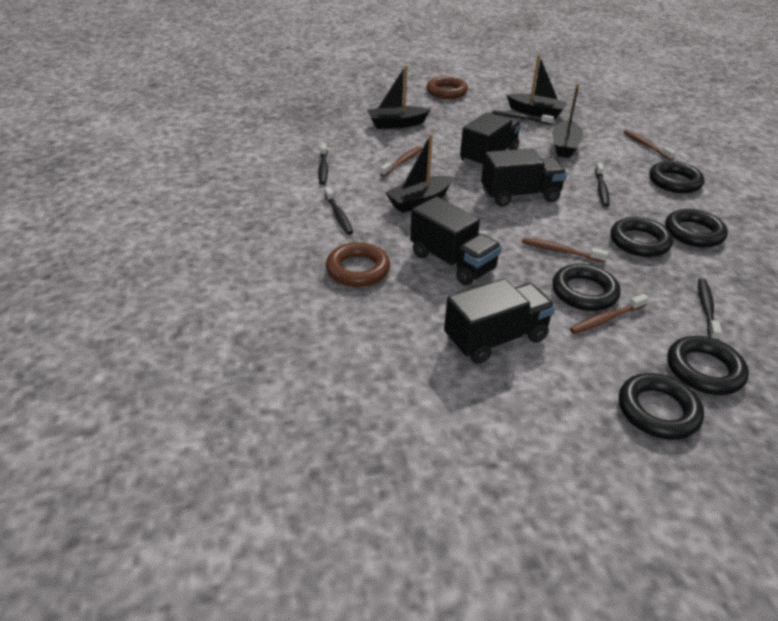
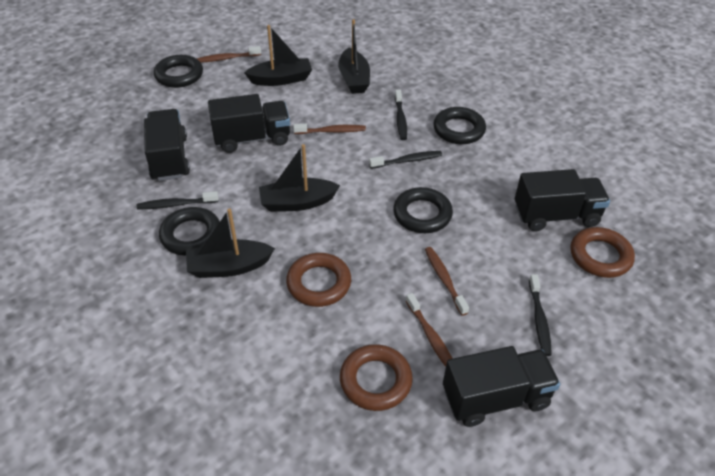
black ring: [552,264,620,311] [611,217,673,257] [619,373,704,440] [649,161,705,193] [665,209,728,247] [667,336,749,395] = 6 -> [154,55,203,88] [159,207,220,256] [393,187,453,233] [433,107,486,144] = 4
black toothbrush: [318,143,328,185] [324,186,353,235] [492,110,554,125] [595,163,610,207] [698,279,722,340] = 5 -> [136,191,218,209] [369,151,442,169] [395,90,407,140] [529,274,552,356] = 4
brown ring: [326,242,390,287] [426,76,468,99] = 2 -> [286,253,351,307] [340,344,413,411] [571,227,635,278] = 3

